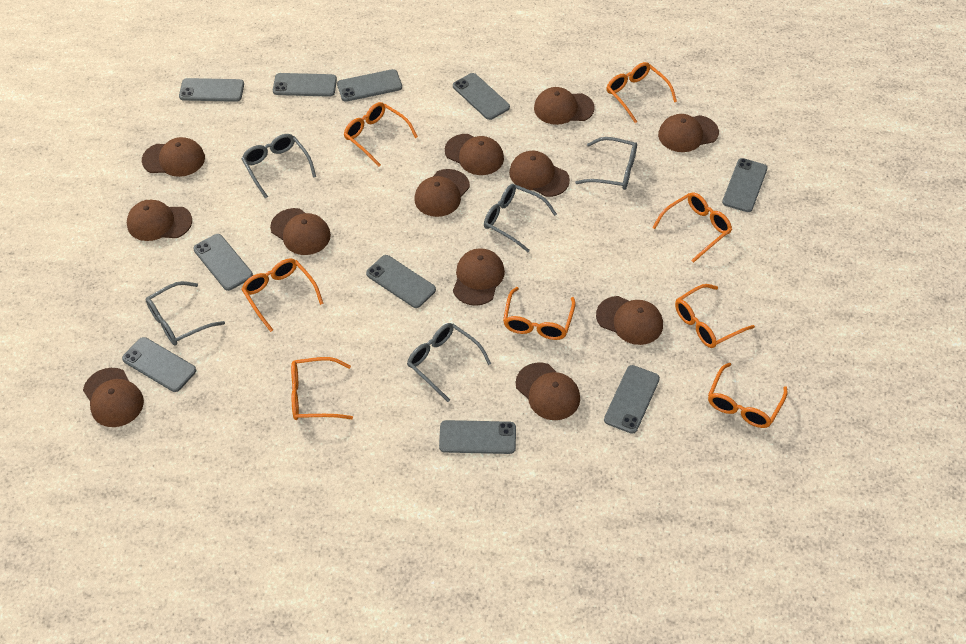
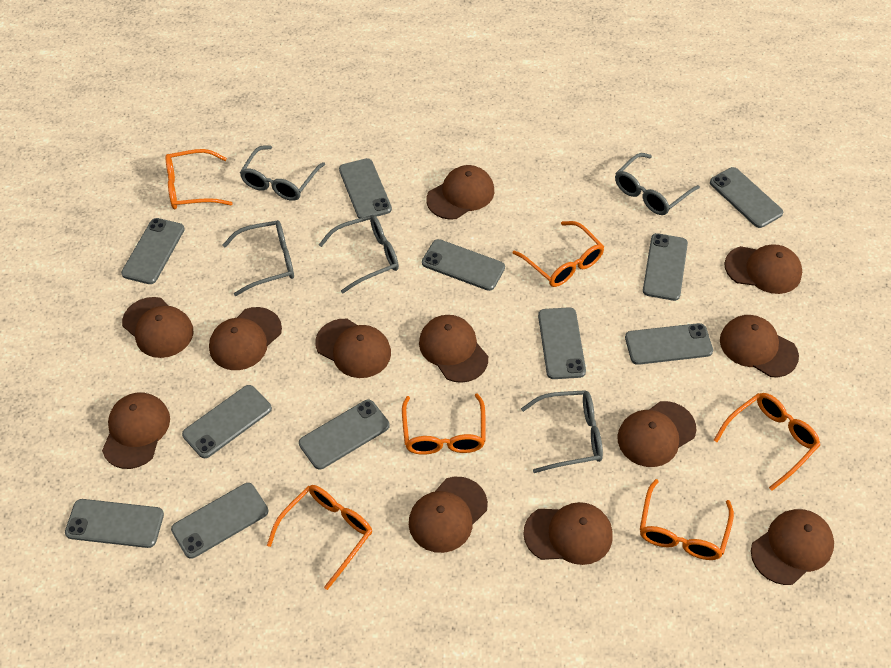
grey phone: [122,337,196,392] [179,78,244,102] [193,234,253,291] [273,73,337,97] [337,69,402,102] [366,255,436,308] [439,420,516,454] [453,73,510,120] [604,365,660,434] [722,158,768,212] = 10 -> [65,499,164,548] [121,218,185,284] [171,483,269,559] [182,385,272,458] [299,400,390,470] [339,158,392,218] [422,239,505,291] [538,307,586,379] [625,323,713,365] [643,233,688,301] [710,167,783,228] = 11
orange glasses: [241,258,324,332] [291,357,353,420] [344,102,418,167] [503,287,576,340] [606,62,677,123] [652,192,732,263] [675,284,755,348] [708,363,788,428] = 8 -> [166,149,233,209] [267,485,372,590] [402,393,485,455] [513,221,604,287] [640,479,734,560] [714,393,820,491] = 6

